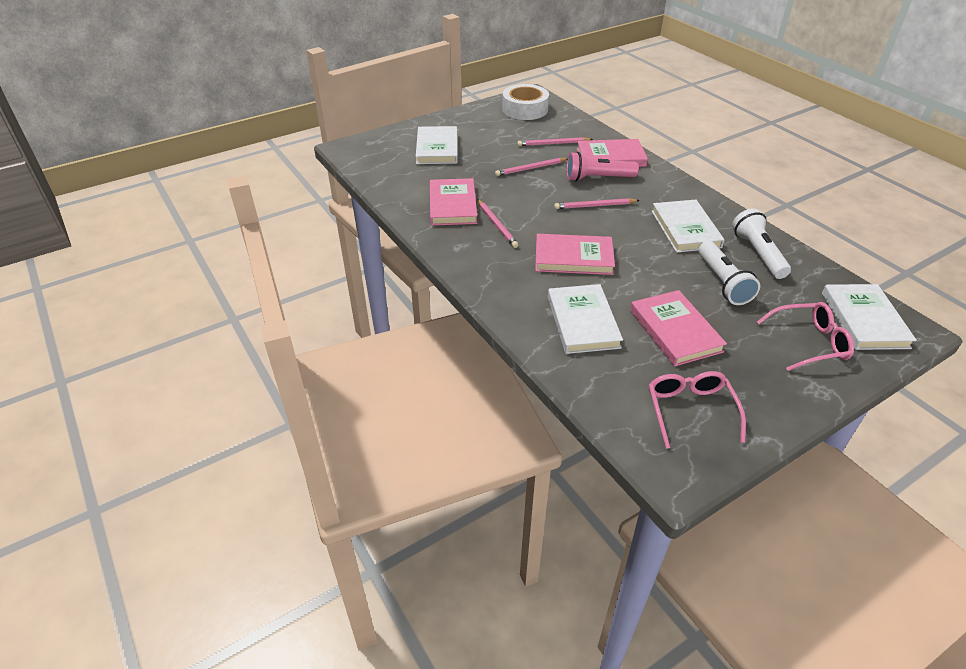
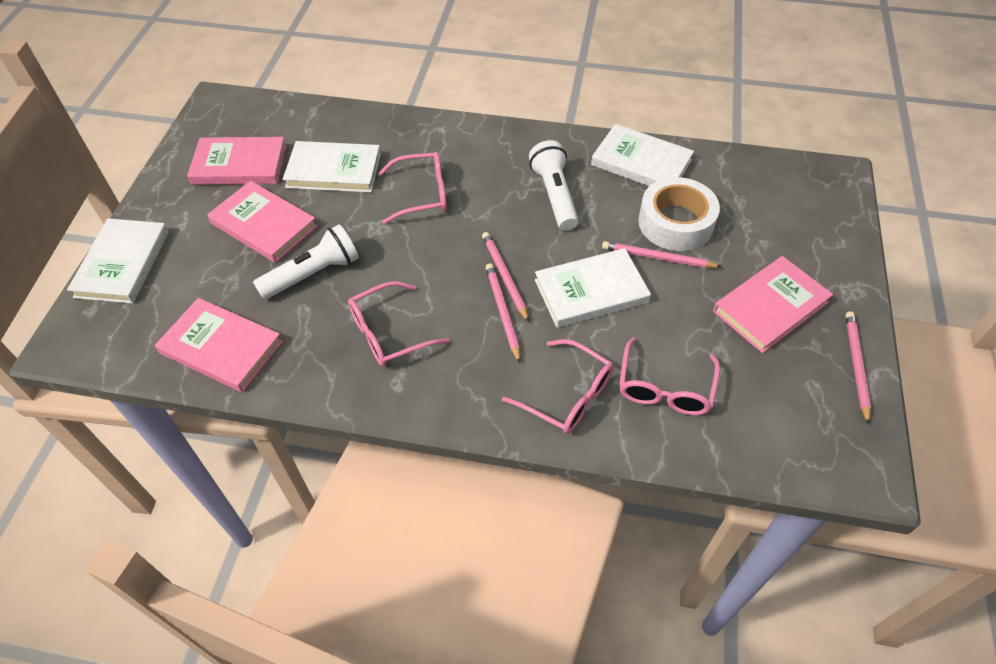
pink flashlight: [566,152,639,181] = 1 -> none = 0
pink glasses: [649,371,746,449] [757,302,854,371] = 2 -> [348,281,450,366] [378,152,447,224] [502,339,613,434] [619,337,720,415] = 4

